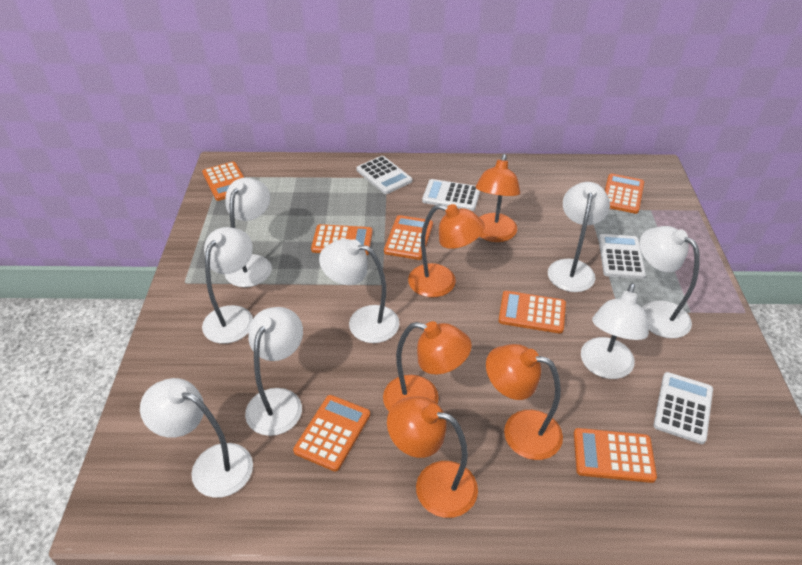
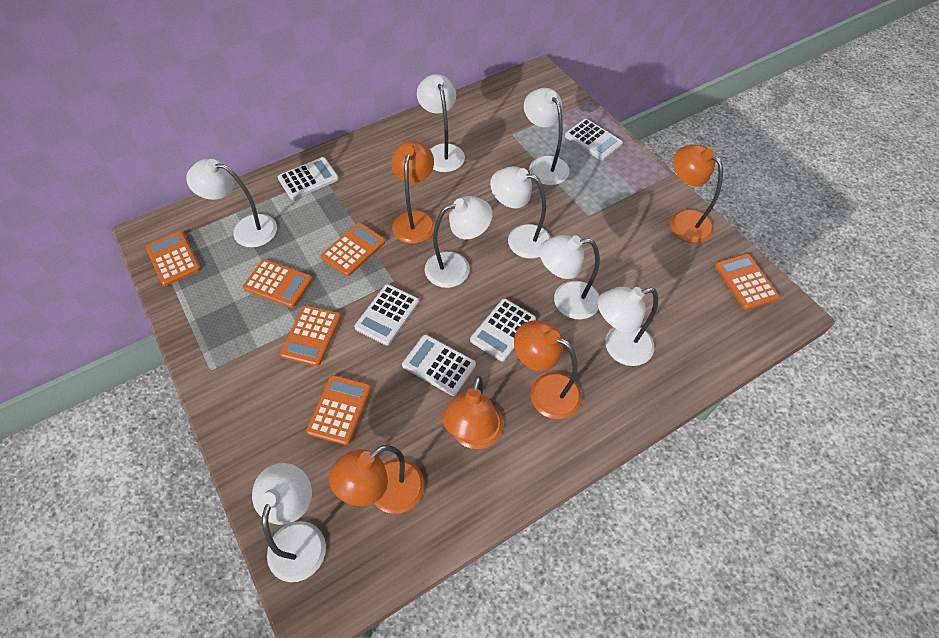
orange calculator: [202,162,244,201] [293,395,370,472] [311,224,373,255] [384,215,433,260] [498,291,566,334] [574,428,657,483] [605,174,644,214] = 7 -> [146,231,201,286] [243,259,313,308] [280,305,341,366] [306,375,371,445] [321,223,385,276] [715,254,779,310] = 6
white calculator: [356,156,412,194] [422,179,480,211] [598,234,646,279] [654,372,713,444] = 4 -> [278,157,339,200] [354,284,419,345] [402,335,476,396] [470,299,536,362] [565,119,623,161] = 5

